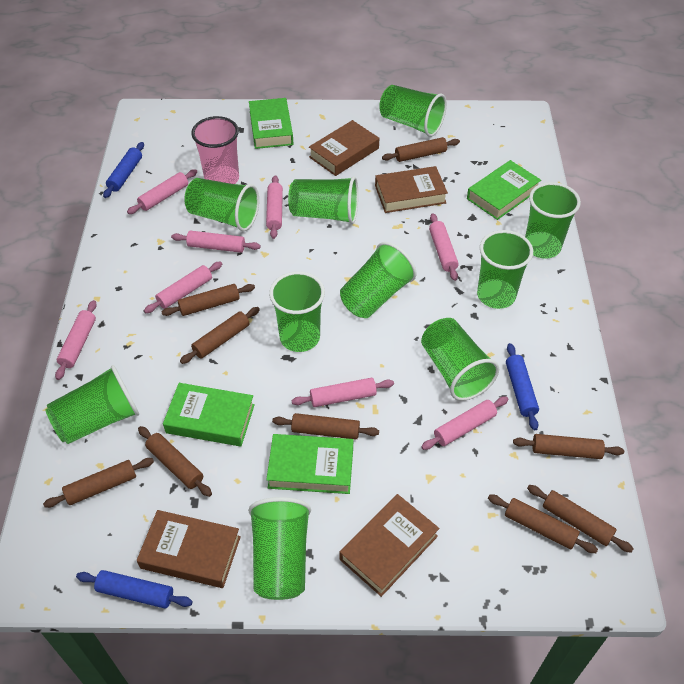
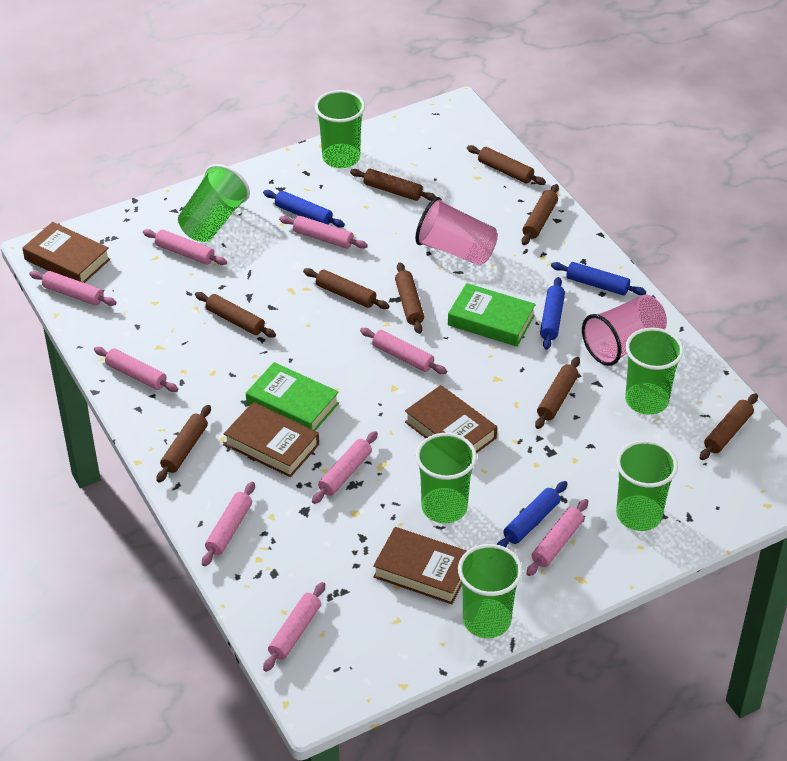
blue rolling pin: [76,570,193,609] [103,142,144,198] [506,343,539,430] = 3 -> [263,190,345,227] [497,481,568,547] [540,277,565,350] [551,262,646,296] = 4
green book: [163,383,255,446] [249,98,293,149] [266,434,353,494] [467,160,541,220] = 4 -> [246,362,339,431] [448,283,536,347] = 2
green cup: [45,365,139,444] [184,178,259,231] [248,497,311,600] [269,271,325,352] [288,176,358,224] [340,242,417,318] [379,85,447,137] [421,318,499,401] [477,230,533,309] [525,182,581,259] = 10 -> [178,164,250,242] [315,90,365,168] [416,433,477,523] [458,544,523,638] [616,440,678,531] [625,328,684,415] = 6
pink cup: [191,116,239,184] = 1 -> [415,197,498,266] [582,295,667,366] = 2
pink rolling pin: [55,300,97,380] [127,169,197,214] [144,261,222,313] [171,231,261,253] [266,175,283,239] [292,378,394,407] [421,397,509,450] [429,213,459,281] = 8 -> [29,271,117,306] [94,347,178,392] [143,229,227,265] [202,482,255,566] [263,582,325,672] [279,216,368,249] [312,431,378,504] [360,328,447,374] [526,499,588,576] = 9

